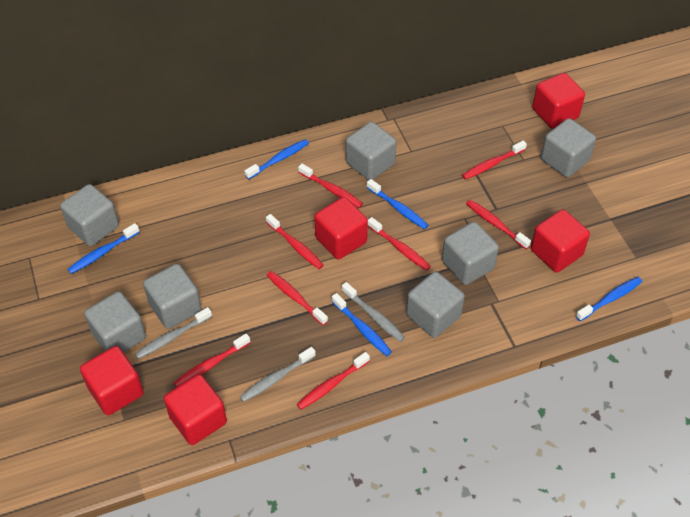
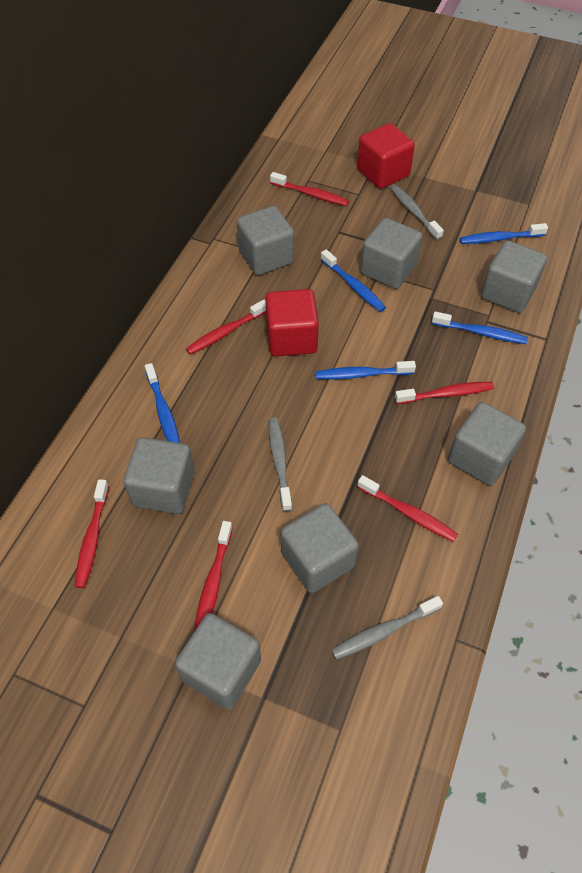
red cube: [80,346,144,415] [164,374,227,445] [314,197,368,260] [531,209,590,273] [532,73,585,129] = 5 -> [265,289,319,356] [357,123,415,189] = 2
red toothbrush: [174,333,251,387] [266,214,324,269] [267,271,328,325] [297,352,370,410] [298,164,363,208] [368,217,431,271] [462,140,527,180] [466,200,531,249] = 8 -> [75,479,109,588] [186,300,266,355] [194,521,233,632] [270,172,349,206] [357,475,458,542] [395,382,494,404] = 6

